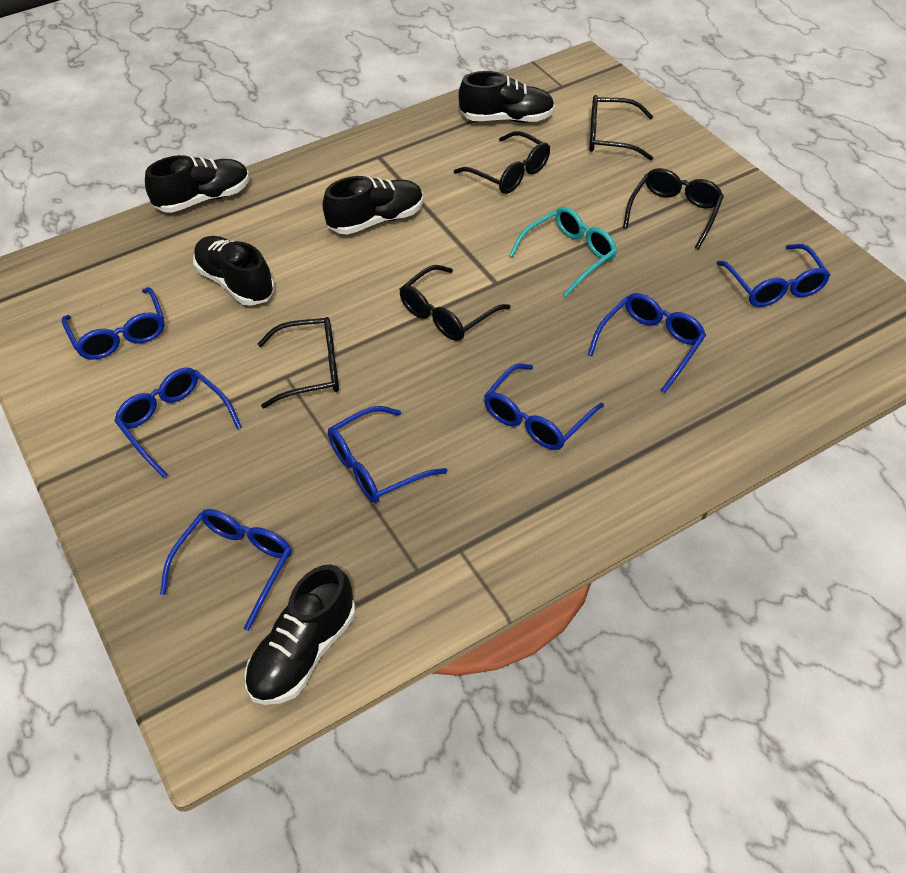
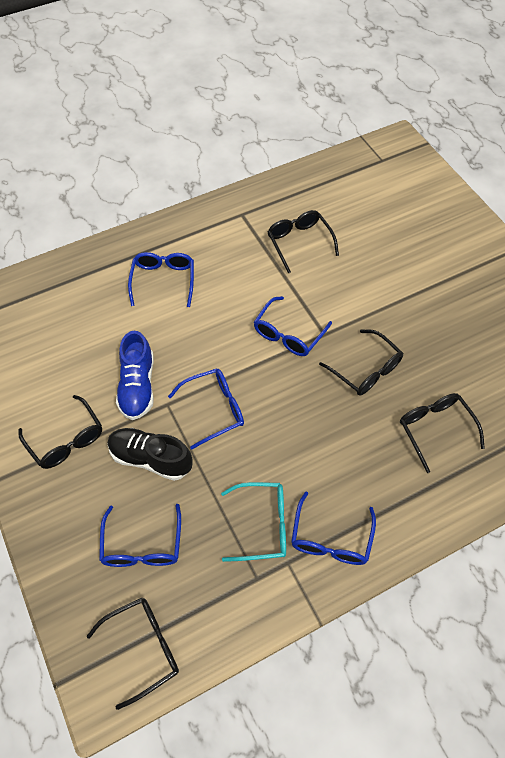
black shoe: [145,155,249,213] [193,236,275,306] [245,564,355,705] [322,176,423,235] [458,71,555,123] = 5 -> [108,428,193,481] = 1
blue glasses: [62,287,165,360] [114,368,242,478] [160,509,292,631] [328,406,447,503] [484,363,604,450] [588,293,706,393] [716,244,830,307] = 7 -> [99,504,181,567] [128,252,194,307] [168,368,244,449] [254,296,332,356] [291,492,376,565] = 5
blue shoe: none = 0 -> [116,331,154,420] = 1

